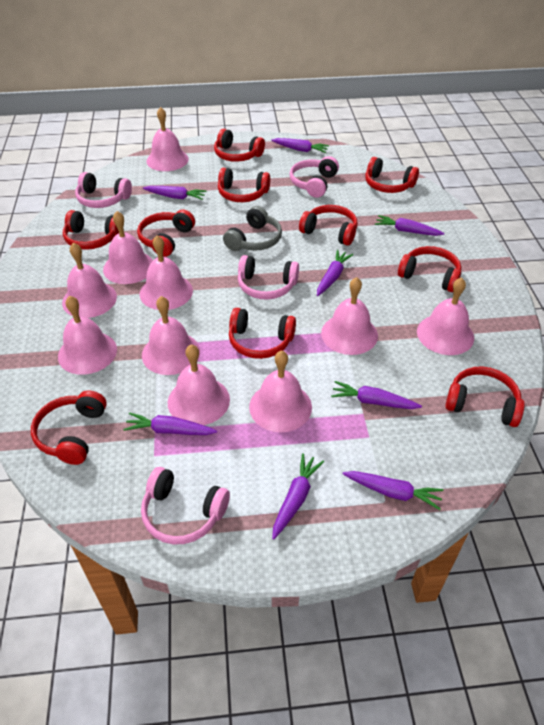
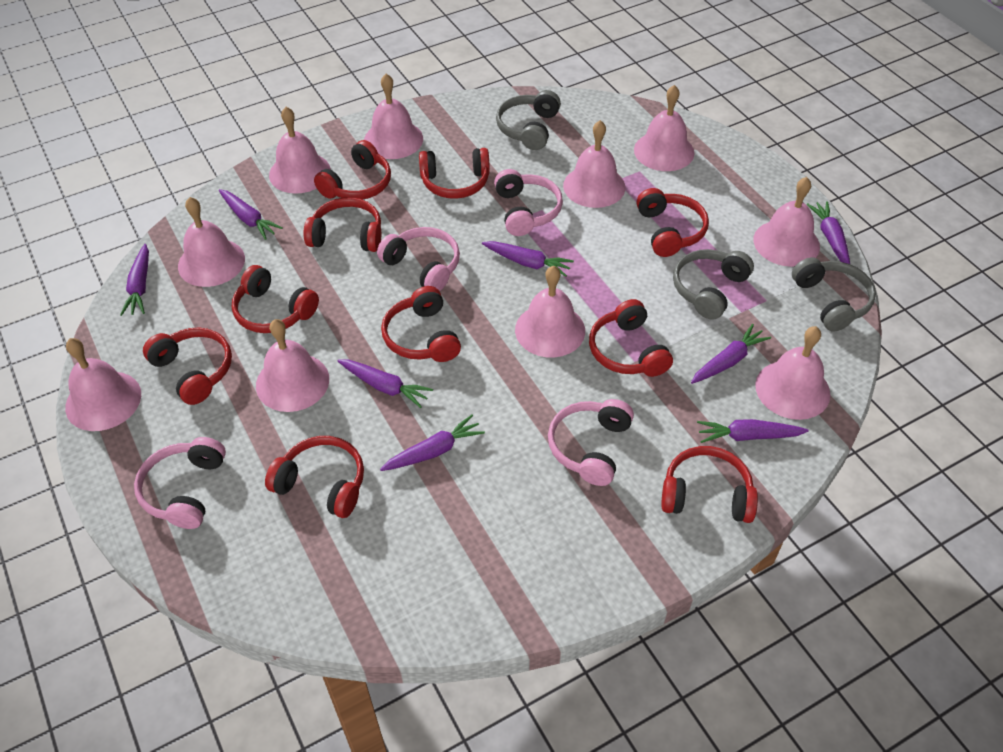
grey headphones: [223,206,282,251] = 1 -> [496,90,561,150] [673,249,754,320] [792,257,876,331] = 3

